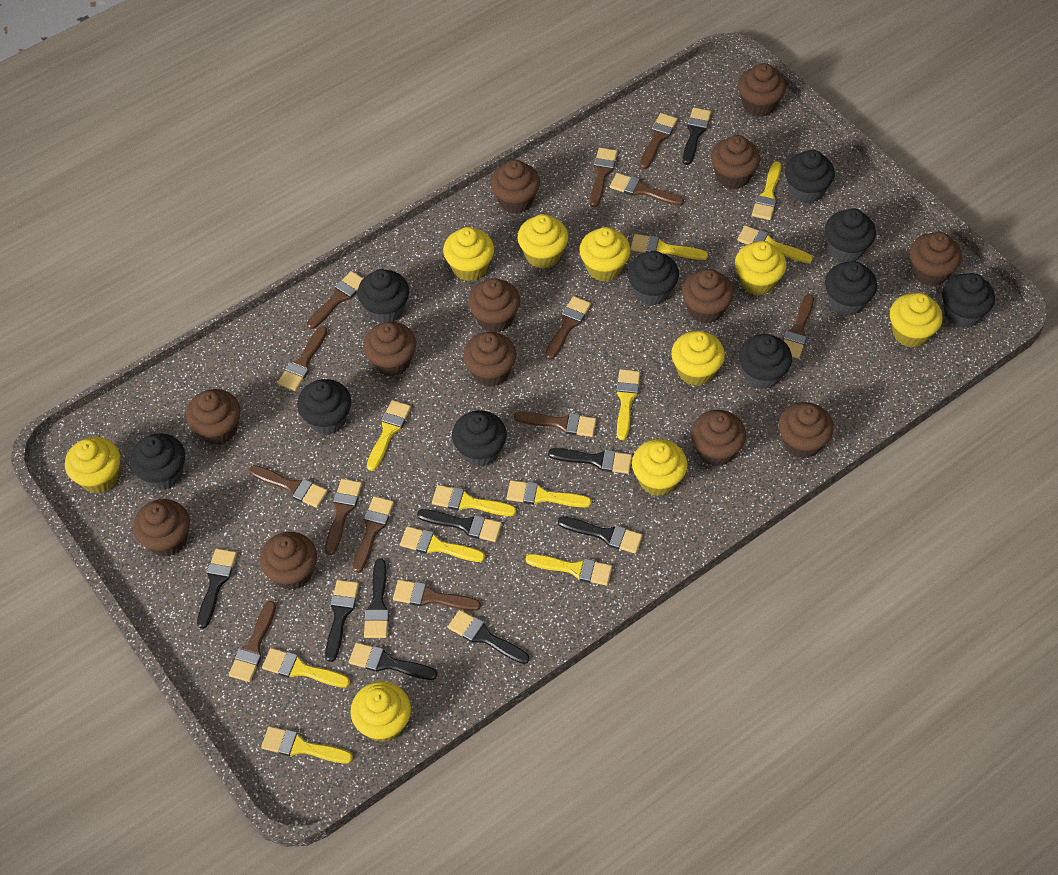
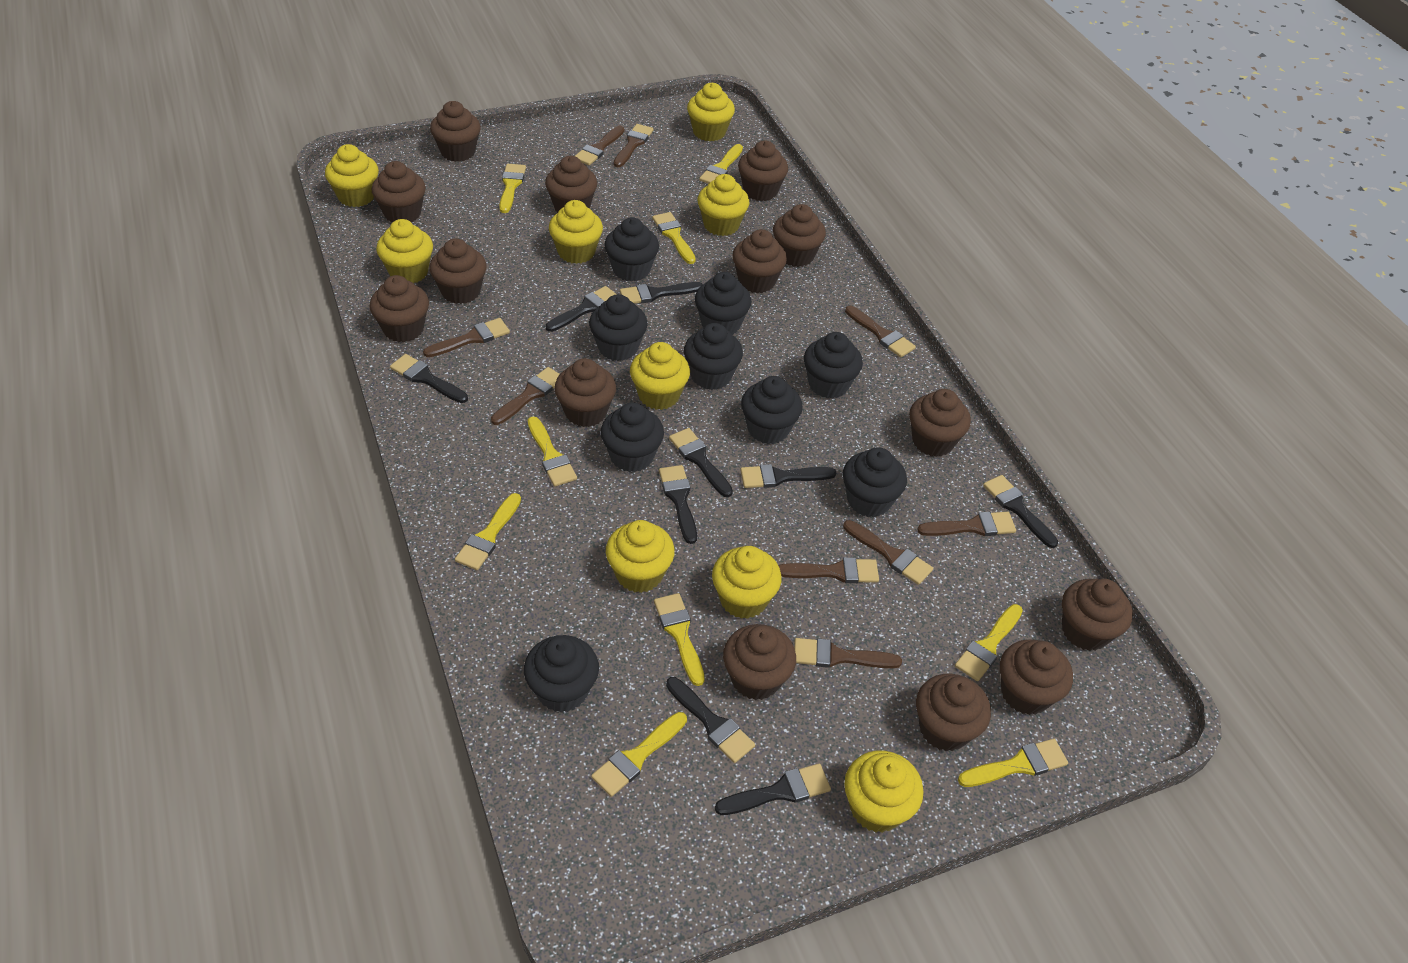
black cupcake: [130,433,185,490] [297,379,351,435] [358,269,409,323] [452,411,507,467] [627,251,679,305] [739,334,792,389] [785,149,835,204] [825,208,876,263] [825,261,877,316] [942,273,995,328] = 10 -> [524,635,599,712] [589,294,647,361] [600,402,664,472] [604,217,659,282] [684,323,743,390] [695,272,751,335] [741,376,803,444] [804,332,863,399] [843,447,907,517] = 9
brown brush: [229,601,276,682] [249,465,328,508] [278,326,327,391] [307,271,363,329] [325,479,362,555] [352,496,394,573] [393,580,481,611] [514,411,596,437] [545,296,591,360] [590,148,617,207] [610,173,684,206] [640,113,677,169] [783,294,814,359] = 13 -> [423,318,510,357] [491,367,560,425] [575,126,624,165] [614,124,654,167] [778,558,879,583] [794,638,902,668] [843,520,933,585] [845,306,916,358] [917,512,1016,536] = 9
brown cupcake: [133,499,190,557] [186,389,241,445] [260,532,317,590] [363,322,416,377] [463,332,516,387] [468,278,520,332] [490,160,540,214] [682,269,734,324] [691,410,746,466] [711,135,760,189] [738,63,786,117] [778,402,834,459] [910,232,962,286] = 13 -> [369,275,429,342] [372,161,426,222] [429,238,487,304] [430,101,481,162] [545,156,597,213] [554,358,616,427] [723,624,796,700] [732,229,787,293] [738,140,788,201] [773,204,826,267] [909,389,971,457] [916,674,991,751] [1000,639,1073,715] [1062,578,1133,651] = 14
yellow brush: [261,726,353,764] [262,648,350,688] [367,400,411,471] [400,526,485,562] [432,485,516,516] [507,480,592,507] [525,554,612,586] [616,369,640,440] [630,234,708,260] [737,226,813,263] [752,161,781,220] = 11 -> [455,493,521,570] [499,164,526,213] [528,416,577,487] [591,712,687,797] [652,212,696,264] [654,593,705,686] [699,144,743,184] [955,604,1023,681] [958,739,1068,787] = 9

